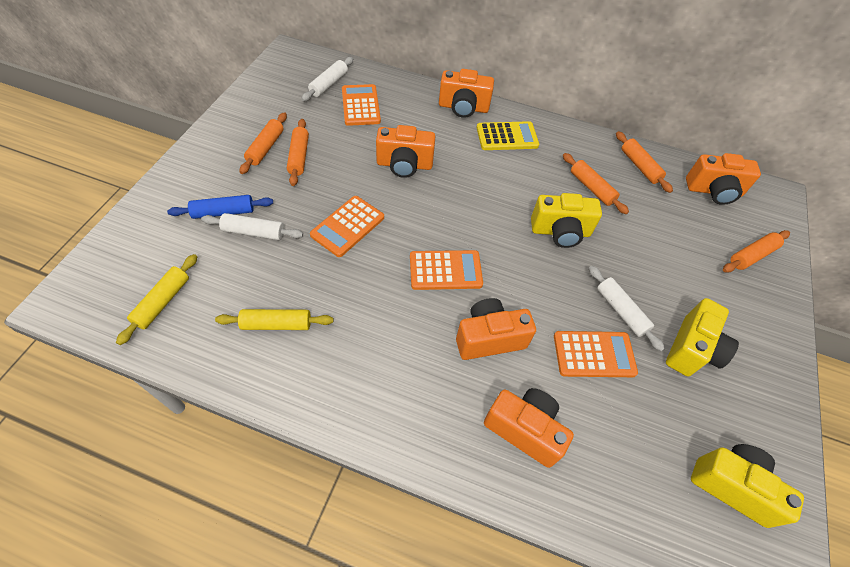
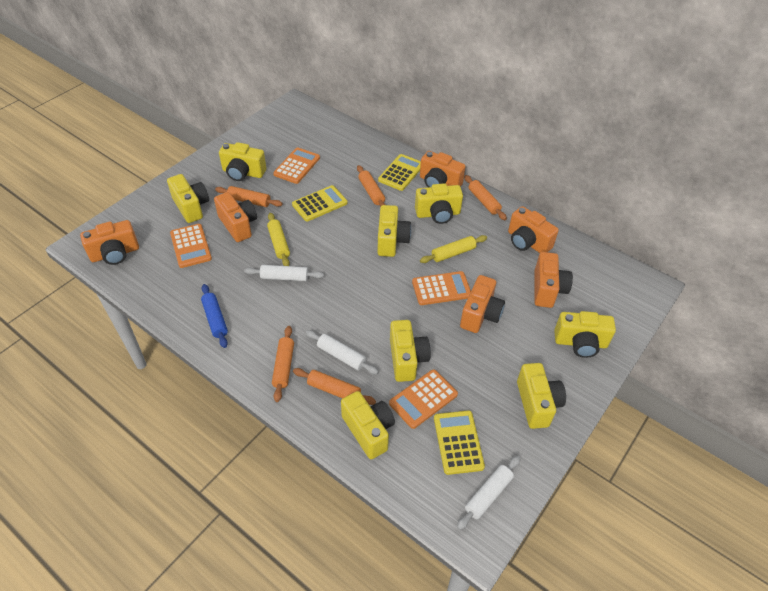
orange camera: [376,125,435,178] [439,69,494,118] [456,298,536,360] [484,388,574,468] [686,153,761,205] = 5 -> [80,220,139,265] [214,192,257,242] [420,151,466,187] [460,275,505,333] [508,206,559,253] [535,252,573,308] = 6
yellow calculator: [477,121,539,150] = 1 -> [292,185,347,222] [378,154,421,191] [434,411,485,475] = 3
yellow camera: [531,193,602,248] [666,298,739,376] [691,444,804,528] = 3 -> [167,174,209,223] [219,142,266,181] [341,391,395,459] [377,205,411,257] [390,320,431,382] [415,183,463,224] [517,363,566,429] [554,311,616,358] = 8

